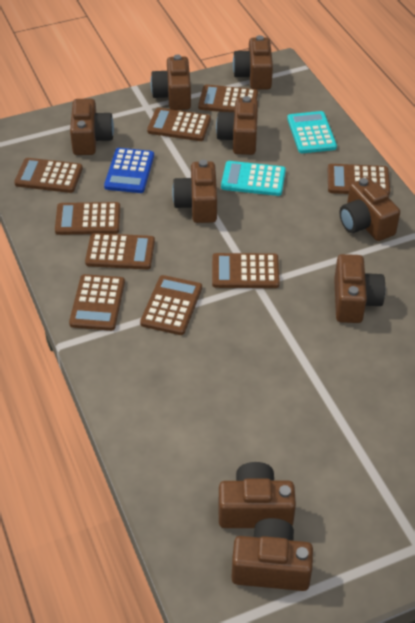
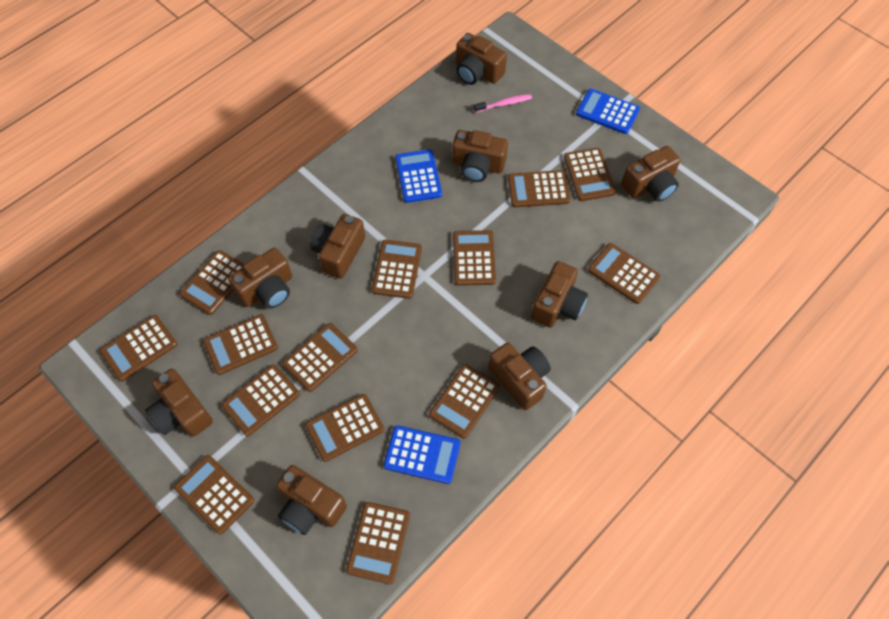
blue calculator: [104,148,154,193] = 1 -> [384,425,460,484] [395,149,442,203] [576,89,640,134] = 3
brown calculator: [14,158,83,193] [55,202,120,235] [69,274,125,331] [85,233,155,270] [140,275,202,335] [147,108,211,141] [198,85,258,112] [212,253,280,288] [328,164,390,195] = 9 -> [100,315,177,381] [174,455,254,534] [180,250,244,315] [203,314,278,375] [221,364,300,436] [282,323,358,392] [305,394,384,462] [346,502,410,584] [372,240,422,299] [429,364,500,439] [453,230,496,286] [508,170,570,207] [564,148,616,201] [588,243,660,304] = 14
pink toothbrush: none = 0 -> [474,94,532,113] = 1
turquoise calculator: [221,161,286,196] [287,111,337,153] = 2 -> none = 0

